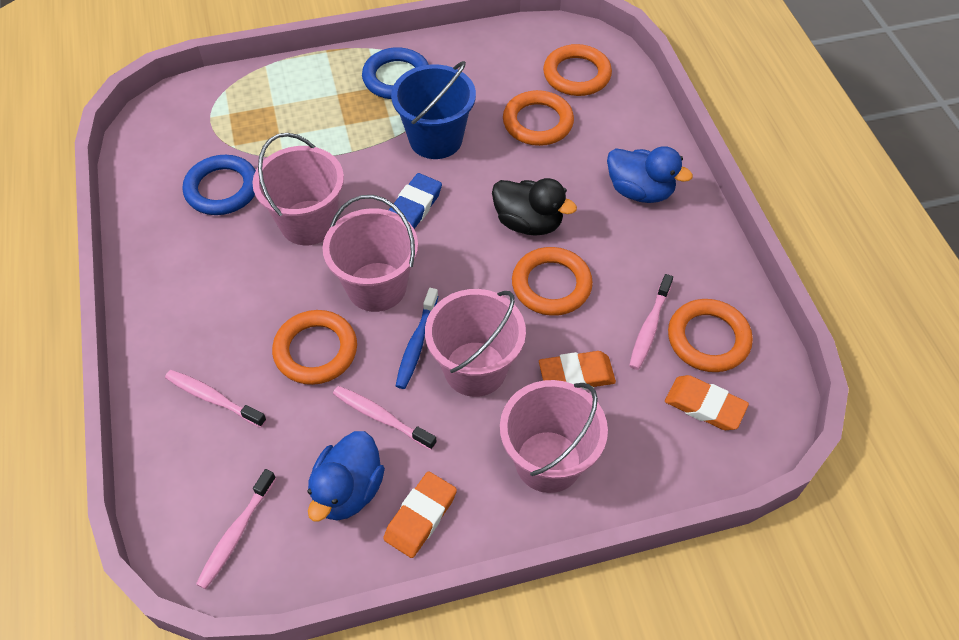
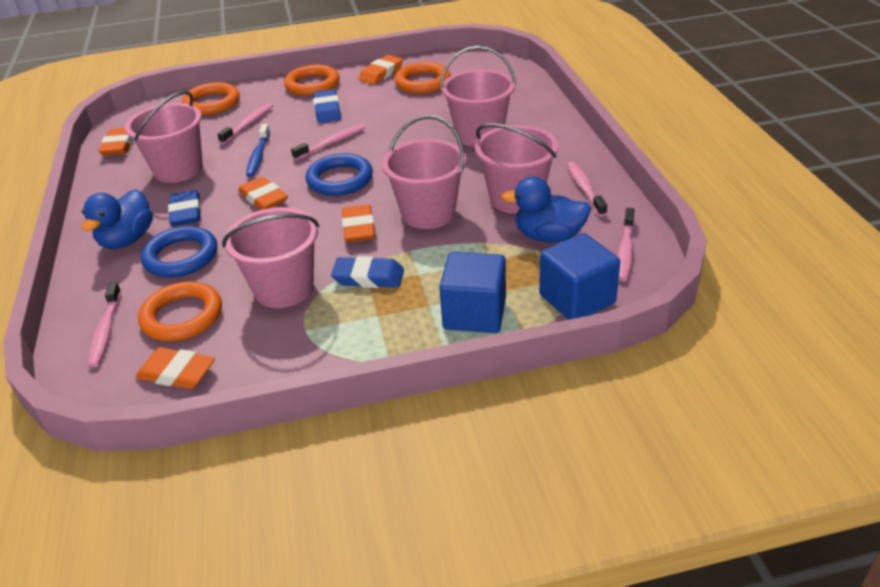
black duck: [492,178,577,236] = 1 -> none = 0
blue bucket: [391,61,476,159] = 1 -> none = 0
blue cube: none = 0 -> [439,252,506,333] [539,233,620,320] = 2
blue eraser: [389,173,442,229] = 1 -> [168,190,201,226] [313,89,341,123] [331,256,404,288] = 3
orange eraser: [383,472,457,558] [539,351,616,390] [665,375,749,430] = 3 -> [98,128,134,156] [136,347,215,389] [238,177,288,210] [342,205,375,242] [359,55,403,85] = 5
orange ring: [272,310,357,385] [503,90,574,146] [512,247,593,316] [543,44,612,96] [668,299,753,372] = 5 -> [138,281,222,341] [182,82,240,115] [284,65,340,96] [394,62,451,94] = 4
pink bucket: [252,133,344,245] [322,195,418,312] [425,289,526,397] [500,380,608,493] = 4 -> [125,91,203,183] [222,207,319,308] [382,115,466,229] [440,46,516,147] [475,124,558,214] = 5
pink toothbrush: [165,370,267,427] [196,469,276,589] [333,386,437,450] [629,274,673,370] = 4 -> [88,282,121,368] [217,103,273,144] [291,124,366,160] [567,162,607,217] [617,208,635,281] = 5

